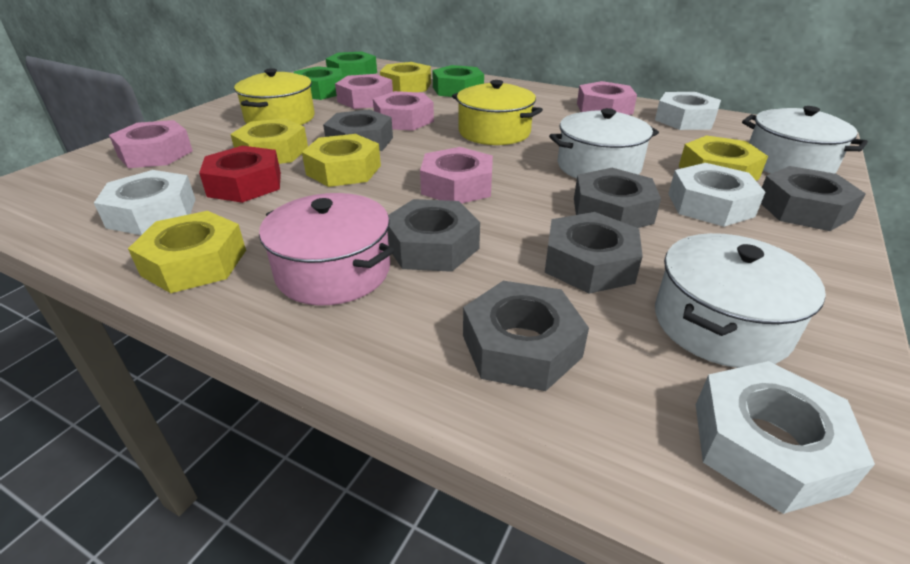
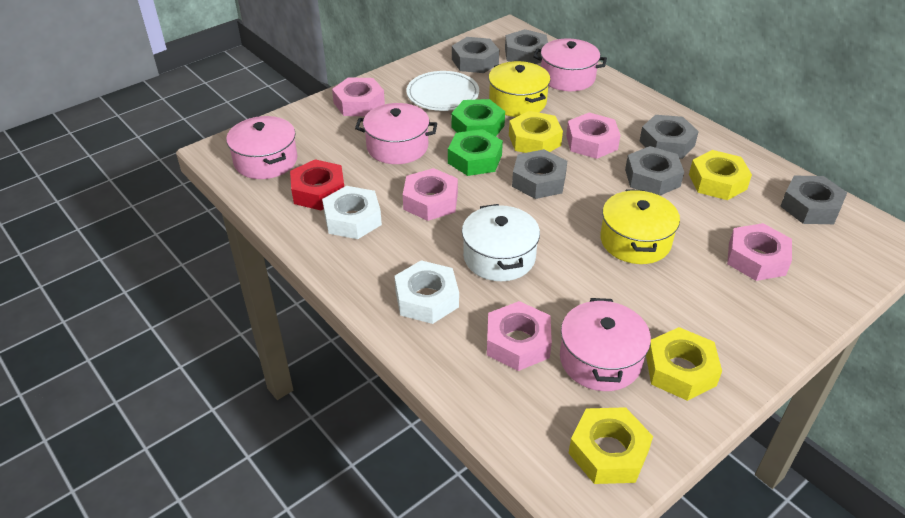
green nut: [294,66,343,100] [326,52,377,78] [432,65,484,97] = 3 -> [448,129,503,176] [451,99,505,137] = 2
pink pot: [259,193,394,305] = 1 -> [226,116,298,179] [355,103,437,164] [533,39,607,91] [560,298,651,391] = 4
white nut: [94,170,196,235] [655,92,721,130] [668,163,765,227] [696,361,875,514] = 4 -> [322,186,382,239] [395,260,459,324] = 2
white plate: none = 0 -> [407,71,479,111] = 1
white pot: [549,108,659,178] [655,233,826,368] [742,106,868,174] = 3 -> [462,204,540,281] = 1
yellow nut: [128,211,246,293] [230,118,308,164] [302,134,381,187] [380,62,431,92] [679,135,768,181] = 5 -> [509,111,563,153] [569,407,653,484] [646,327,722,401] [689,150,752,200] = 4

